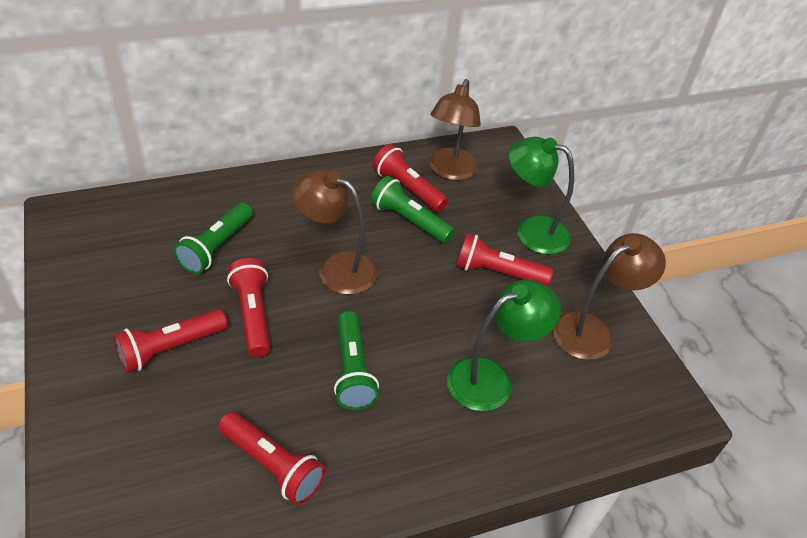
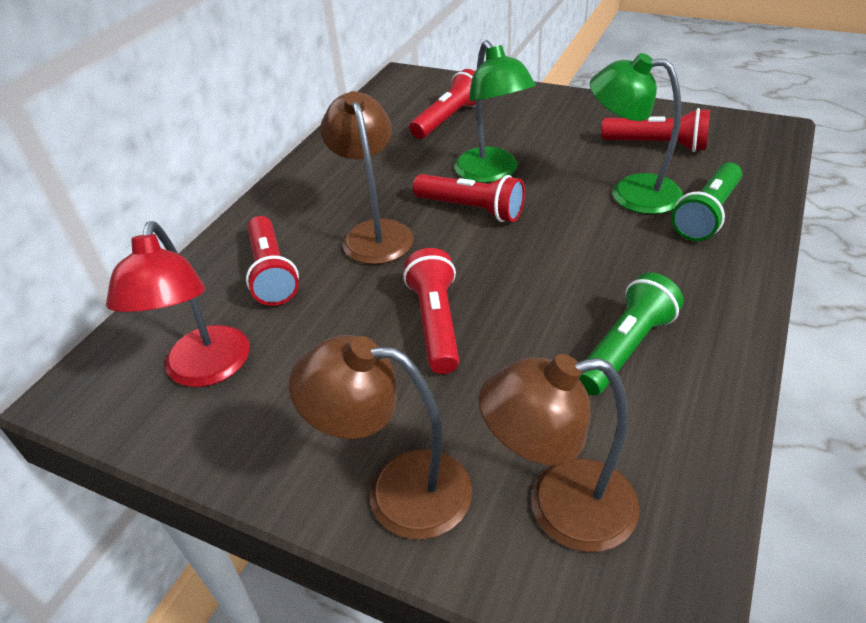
green flashlight: [173,203,253,274] [334,311,379,410] [371,176,455,243] = 3 -> [579,272,684,396] [671,162,742,241] = 2
red lamp: none = 0 -> [106,221,249,387] = 1

